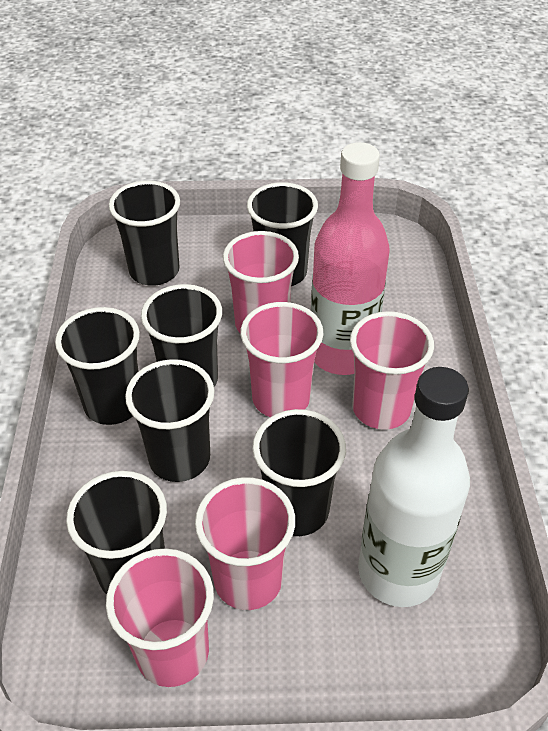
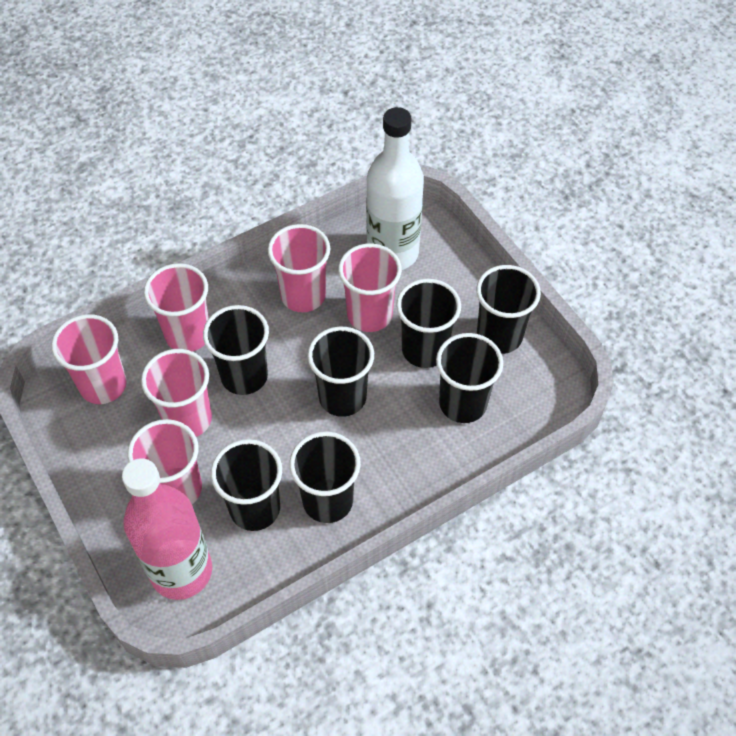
pink cup: [106,548,214,687] [195,477,295,610] [223,231,299,334] [241,302,324,417] [350,311,434,430] = 5 -> [51,314,127,404] [128,419,202,504] [141,349,212,437] [144,263,209,352] [268,224,330,312] [338,244,402,332] = 6

